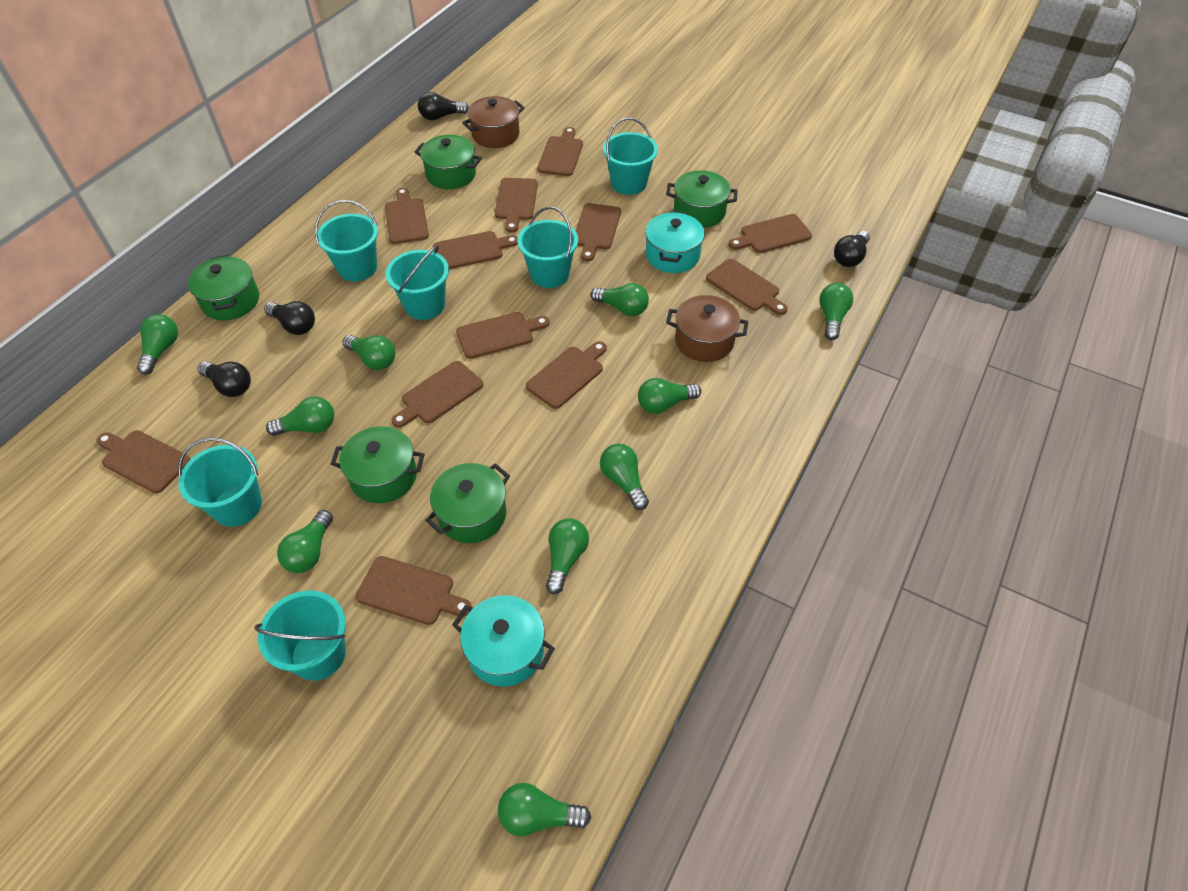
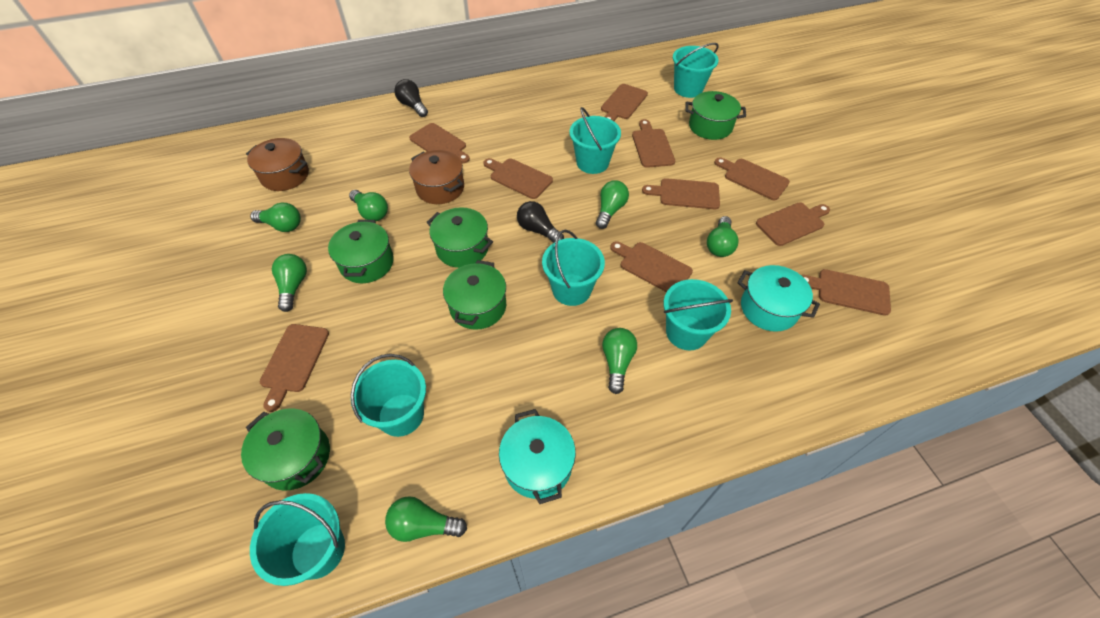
black light bulb: [197,361,251,397] [264,301,315,335] [418,92,469,120] [834,231,870,267] = 4 -> [394,79,428,117] [517,201,564,242] = 2
brown cutting board: [96,430,191,493] [356,556,472,625] [385,188,429,244] [391,361,483,428] [433,231,518,269] [456,312,550,359] [495,178,538,233] [526,341,607,409] [537,127,583,176] [575,203,621,261] [706,259,788,315] [729,214,812,253] = 12 -> [260,324,329,412] [409,123,470,163] [484,158,553,199] [601,84,648,121] [610,241,693,292] [632,119,675,168] [642,178,720,209] [714,157,790,200] [756,202,830,246] [801,269,891,316] = 10
green light bulb: [137,314,178,375] [266,396,334,436] [277,510,333,573] [343,335,395,370] [498,783,591,836] [546,518,589,594] [591,283,649,316] [600,444,649,510] [638,378,701,414] [819,283,853,340] = 10 -> [250,202,301,232] [272,254,307,312] [349,190,388,221] [385,496,467,542] [596,180,629,229] [602,328,637,394] [707,216,739,257] = 7

